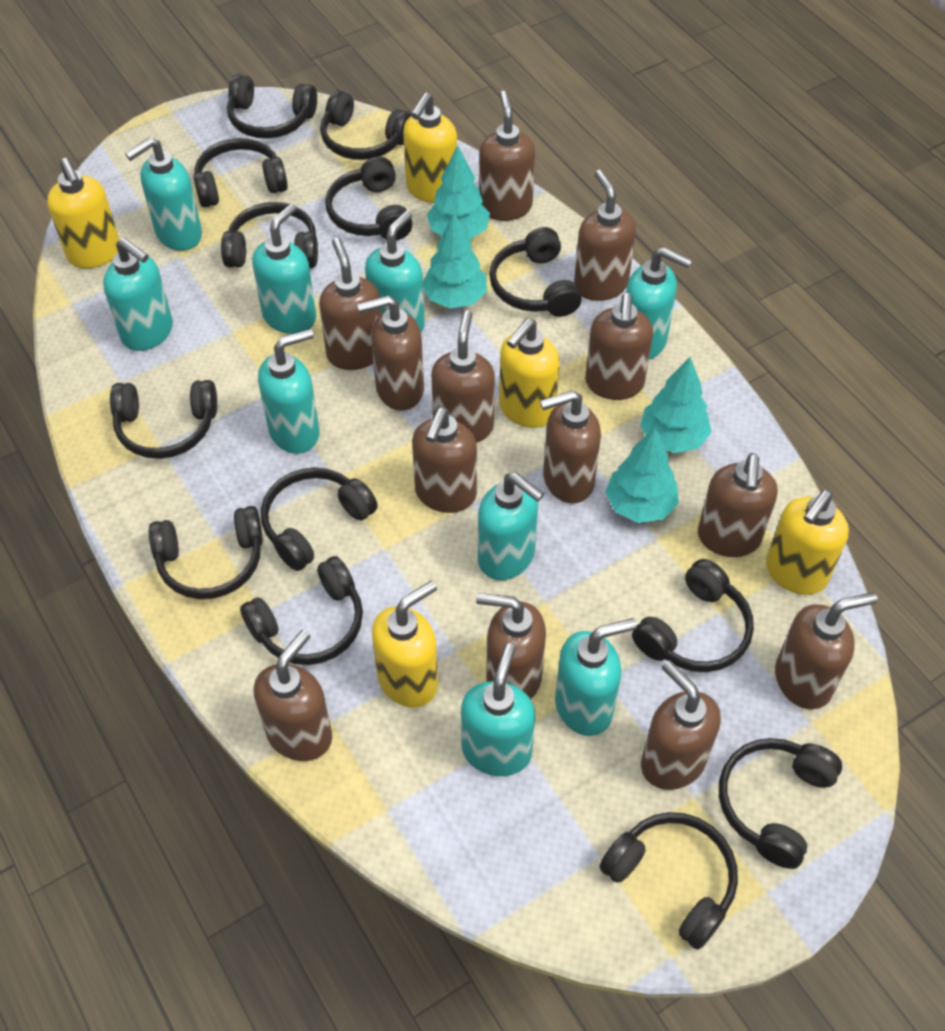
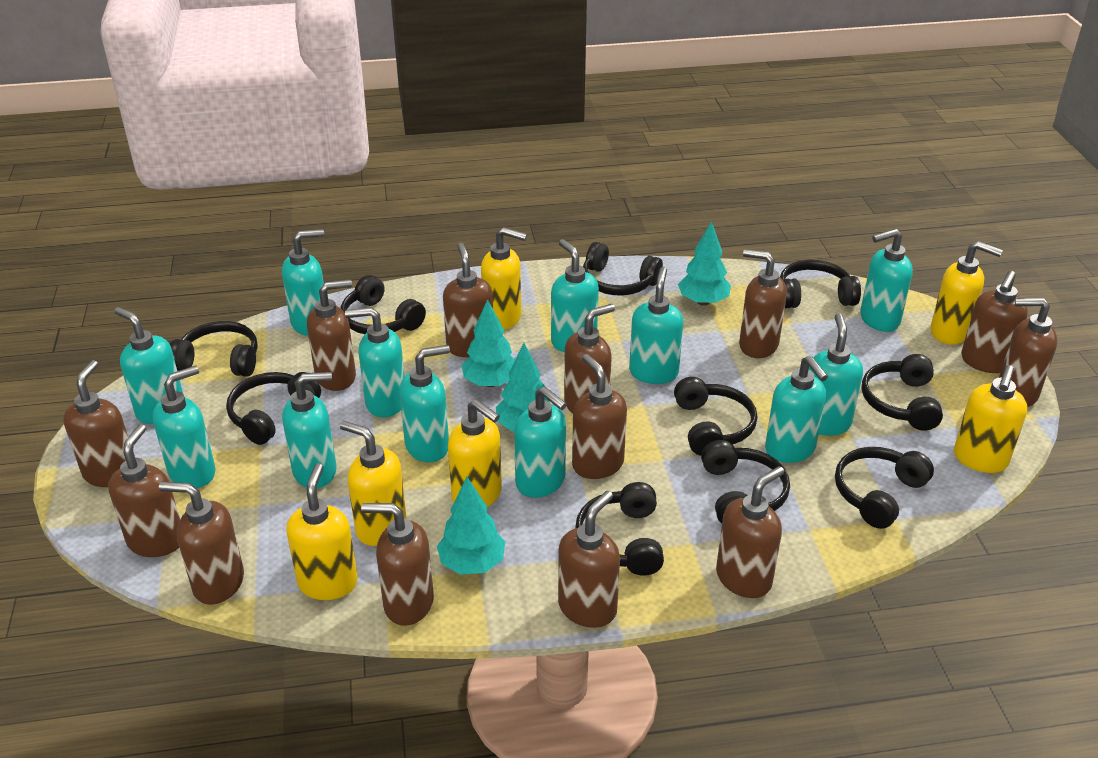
black headphones: [110,380,217,459] [149,506,263,599] [193,138,288,208] [221,202,318,268] [227,74,317,139] [240,556,363,665] [261,467,378,571] [320,90,411,160] [325,157,413,241] [489,227,582,317] [599,812,738,950] [632,559,754,672] [719,738,842,869] = 13 -> [170,321,258,377] [226,372,321,445] [341,275,426,334] [575,482,664,576] [583,242,663,296] [674,377,758,456] [701,440,790,524] [780,260,861,308] [835,447,934,529] [862,354,943,430] = 10
turquoise soap dispenser: [103,238,173,351] [125,137,202,251] [252,203,316,334] [258,329,319,454] [365,210,425,332] [461,644,536,776] [478,473,544,580] [555,618,637,736] [626,247,692,360] = 9 -> [114,307,183,424] [153,365,216,488] [282,229,324,336] [282,372,337,488] [345,307,405,417] [399,345,450,462] [514,387,567,498] [551,239,599,352] [629,267,683,384] [765,356,828,463] [809,313,863,436] [860,229,913,332] = 12
yellow soap dispenser: [47,158,120,269] [372,581,438,708] [403,92,457,203] [499,319,560,428] [766,490,849,595] = 5 -> [286,463,358,600] [340,421,406,546] [448,399,502,507] [481,227,527,330] [931,241,1003,345] [954,365,1027,473] = 6

